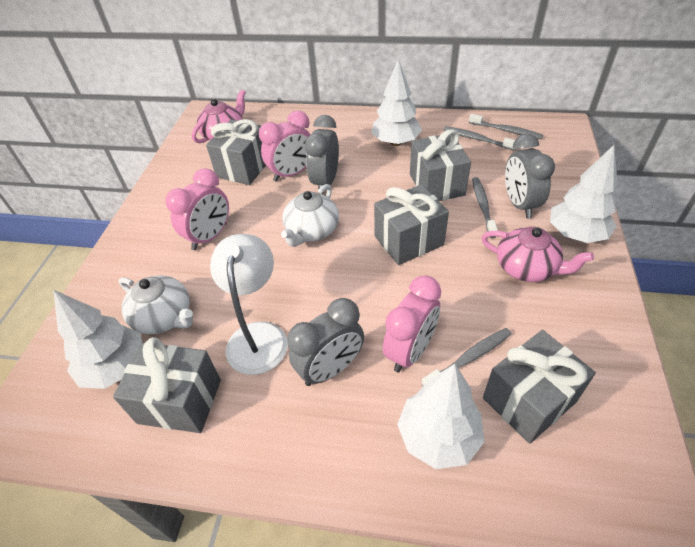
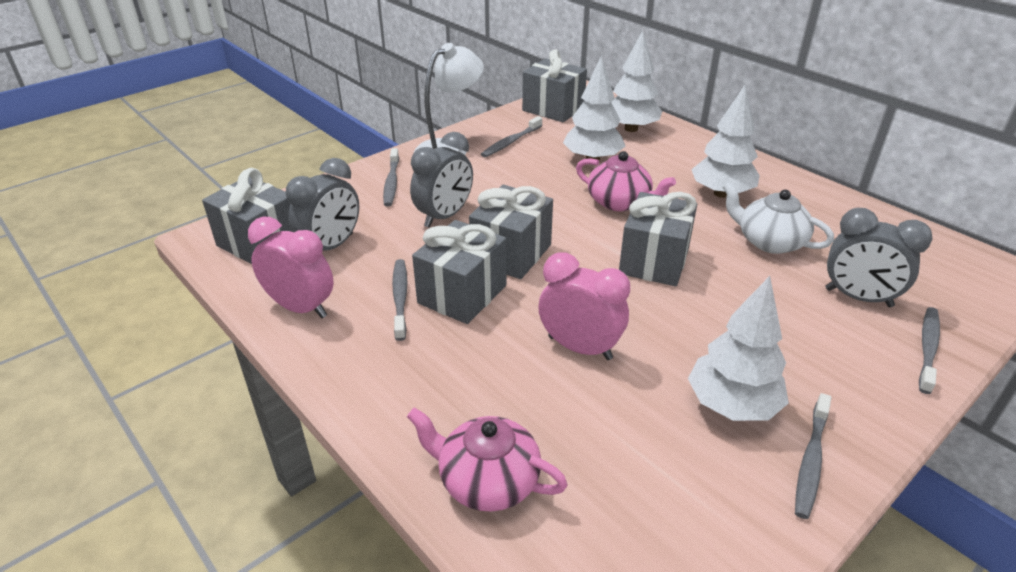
grey toothbrush: [421,328,512,386] [444,126,515,151] [469,114,543,139] [472,177,498,238] = 4 -> [383,148,399,207] [392,259,407,341] [481,116,542,157] [795,393,831,519] [919,307,940,394] = 5
pink clock: [165,168,229,250] [259,111,311,182] [383,276,441,372] = 3 -> [248,217,334,318] [538,252,630,360] = 2
white teapot: [118,276,193,334] [281,184,339,247] = 2 -> [722,182,834,254] = 1

